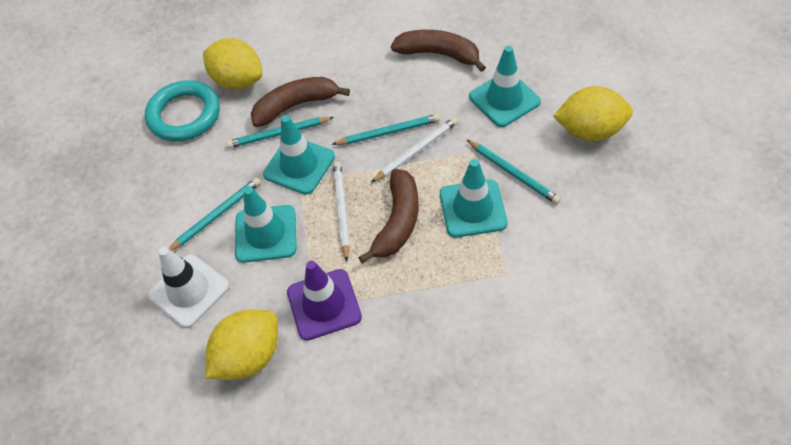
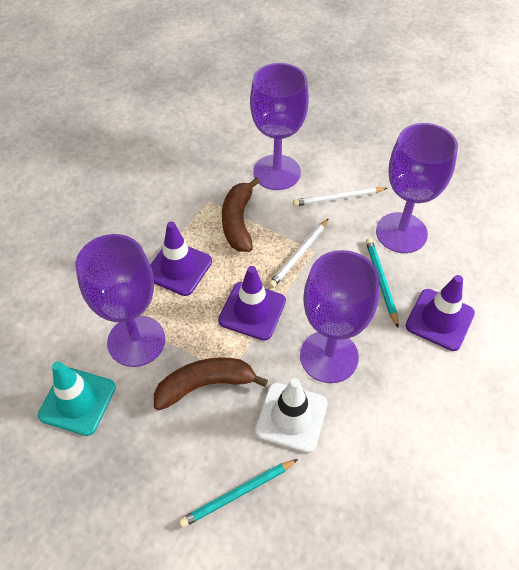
brown banana: [251,77,350,127] [358,169,418,264] [391,30,486,72] = 3 -> [154,357,268,411] [222,177,260,252] = 2
purple goblet: none = 0 -> [76,234,165,367] [250,63,309,190] [300,250,379,383] [376,123,458,253] = 4
purple traffic cone: [287,261,362,340] = 1 -> [150,222,212,296] [218,266,286,341] [405,275,475,351] = 3
turquoise pencil: [168,178,261,251] [226,117,334,148] [331,114,440,145] [467,140,561,204] = 4 -> [179,459,298,528] [366,238,398,327] = 2
turquoise ring: [145,80,220,141] = 1 -> none = 0
turquoise traffic cone: [235,186,297,263] [263,115,335,195] [440,159,507,237] [469,46,541,127] = 4 -> [38,361,116,436] = 1
yellow lemon: [203,38,262,90] [206,309,278,380] [553,86,633,141] = 3 -> none = 0

